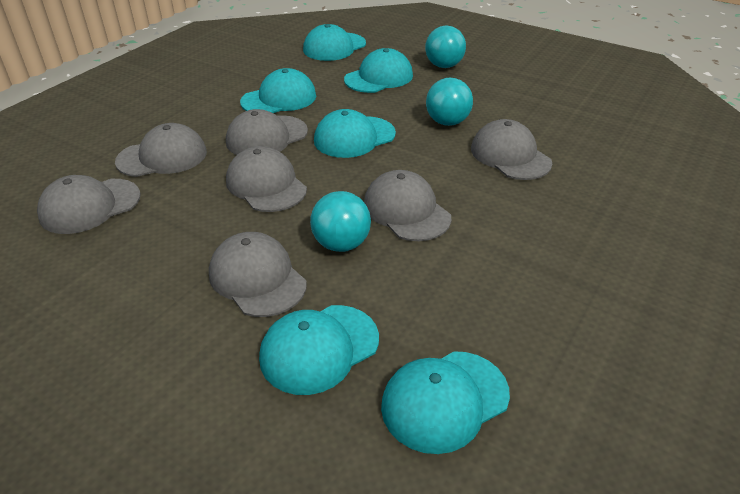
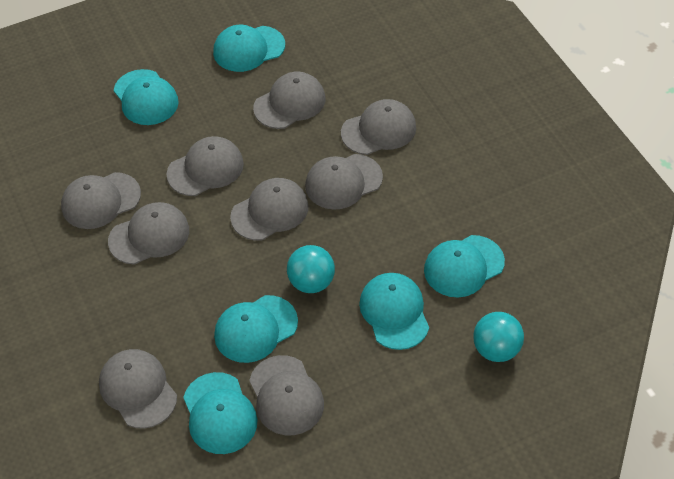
grey cap: [37,175,141,234] [115,123,207,177] [209,232,307,317] [226,109,308,155] [226,146,307,212] [364,170,451,241] [471,119,552,180] = 7 -> [61,172,141,229] [99,349,177,429] [108,202,189,265] [166,136,244,196] [230,178,308,241] [249,355,324,435] [253,72,325,129] [305,154,383,210] [341,99,416,155] = 9
turquoise ball: [310,191,371,252] [425,25,466,68] [426,78,473,126] = 3 -> [287,245,335,293] [473,312,524,362] = 2

